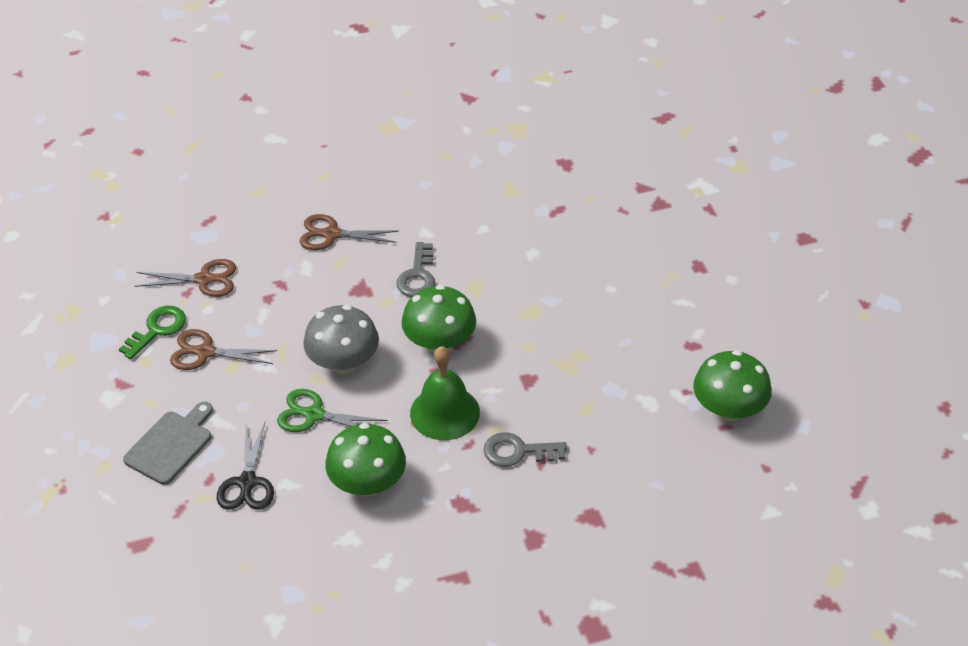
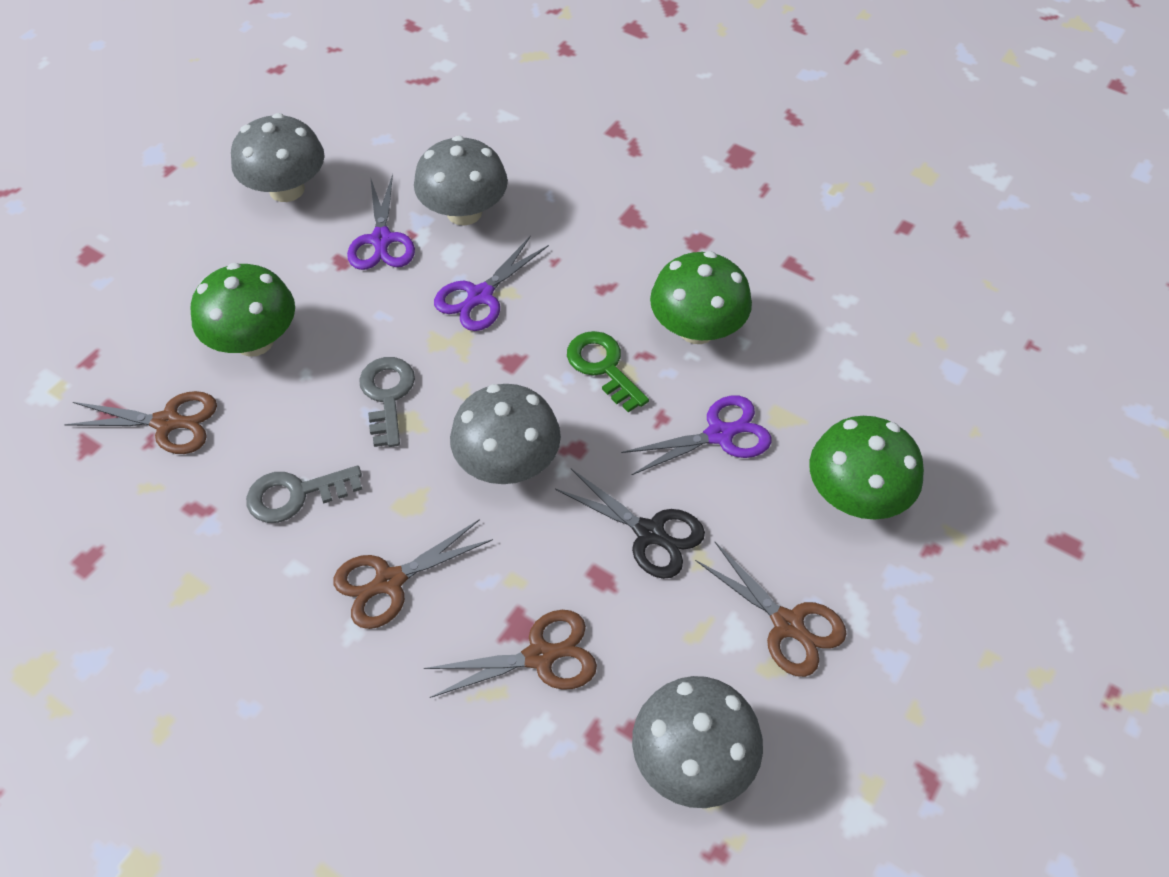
brown scissors: [135,259,236,297] [170,329,277,370] [299,214,399,250] = 3 -> [64,391,217,454] [333,519,493,629] [424,610,597,698] [695,542,847,677] = 4
green bell: [410,346,480,440] = 1 -> none = 0
green scissors: [277,389,388,432] = 1 -> none = 0
grey cutting board: [123,402,213,485] = 1 -> none = 0
grey mushroom: [303,305,379,374] = 1 -> [231,113,325,202] [414,135,508,226] [450,384,561,484] [632,676,763,808] = 4
purple scissors: none = 0 -> [347,174,415,270] [434,236,549,331] [621,396,772,475] = 3

